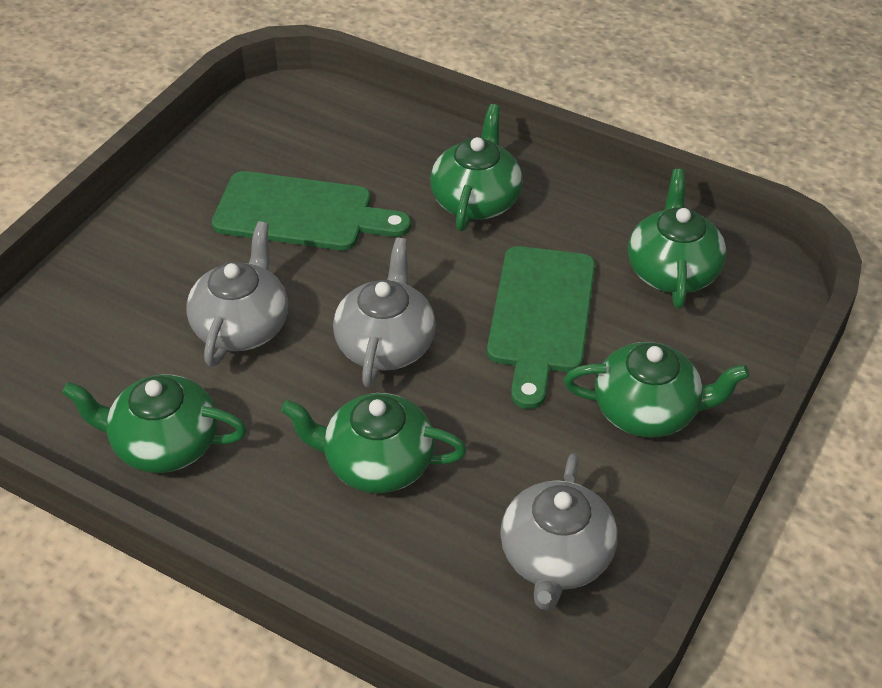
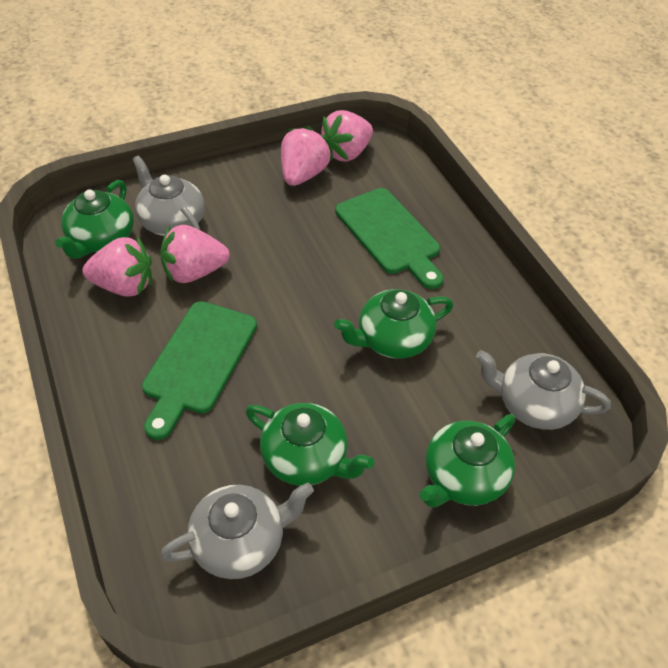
green teapot: [62,374,247,473] [281,393,467,493] [430,104,523,231] [564,342,750,438] [628,169,726,309] = 5 -> [55,180,134,259] [245,403,374,486] [334,289,453,359] [419,414,515,508] = 4
pink strawberry: none = 0 -> [82,237,152,297] [160,225,230,283] [281,126,331,186] [321,110,373,162] = 4

